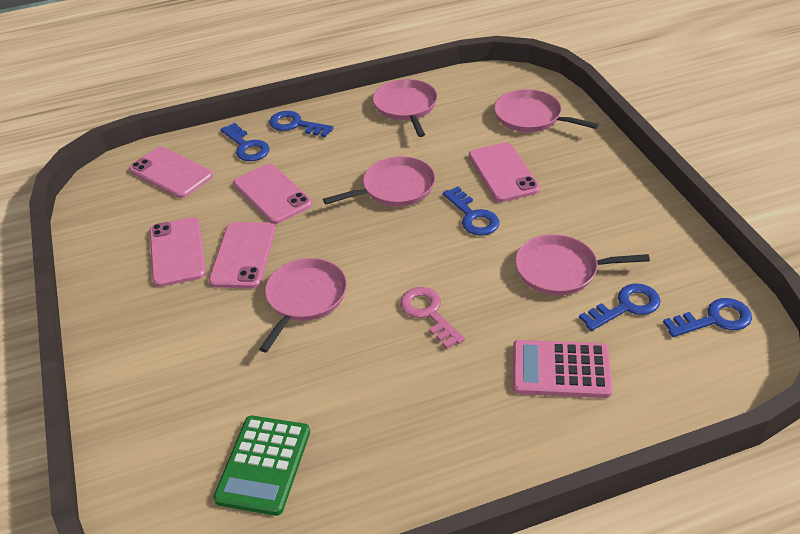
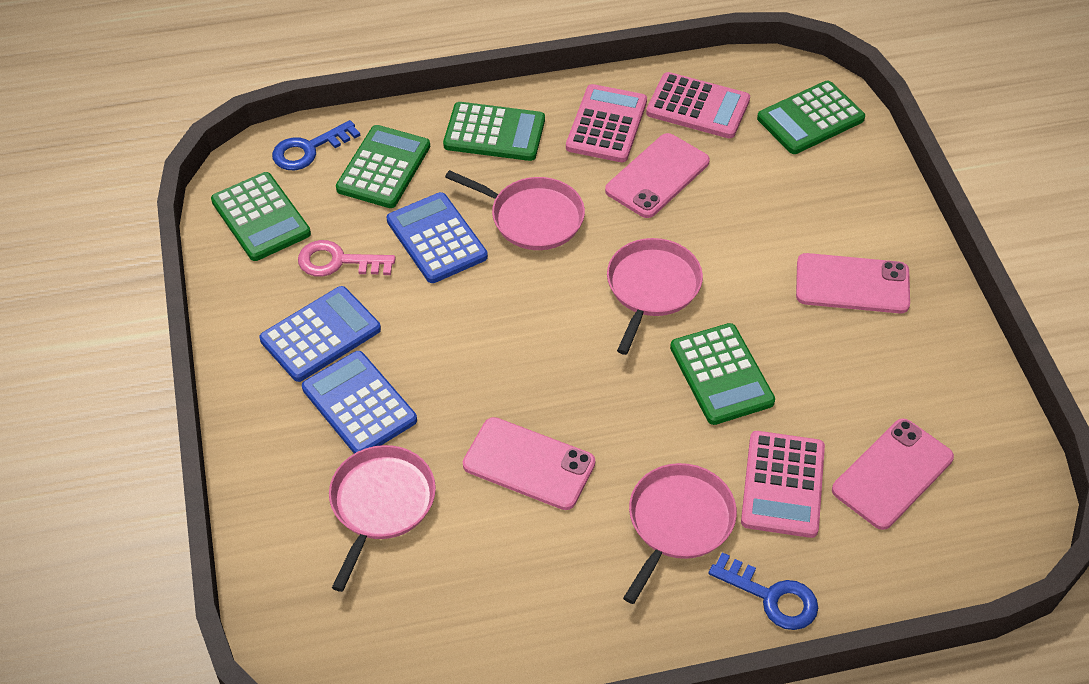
blue calculator: none = 0 -> [259,286,381,382] [302,351,417,454] [386,192,488,283] = 3
blue key: [221,123,269,161] [269,111,333,137] [443,187,500,236] [579,283,661,331] [663,298,752,337] = 5 -> [272,120,360,170] [709,552,818,630] = 2
green calculator: [213,416,310,516] = 1 -> [211,172,311,261] [336,125,430,208] [443,102,545,161] [670,323,775,425] [757,81,865,154] = 5
pink calculator: [513,340,613,398] = 1 -> [566,84,647,162] [646,72,750,139] [741,431,825,538] = 3
pink pan: [259,258,347,353] [323,156,435,207] [373,79,437,137] [494,89,599,132] [515,234,650,295] = 5 -> [329,445,436,592] [445,170,585,250] [607,238,703,355] [623,463,737,604] = 4
pink phone: [129,147,213,198] [150,217,206,287] [209,222,276,288] [233,164,312,224] [469,142,540,202] = 5 -> [463,417,595,510] [605,133,710,218] [796,253,910,313] [832,419,954,530] = 4

